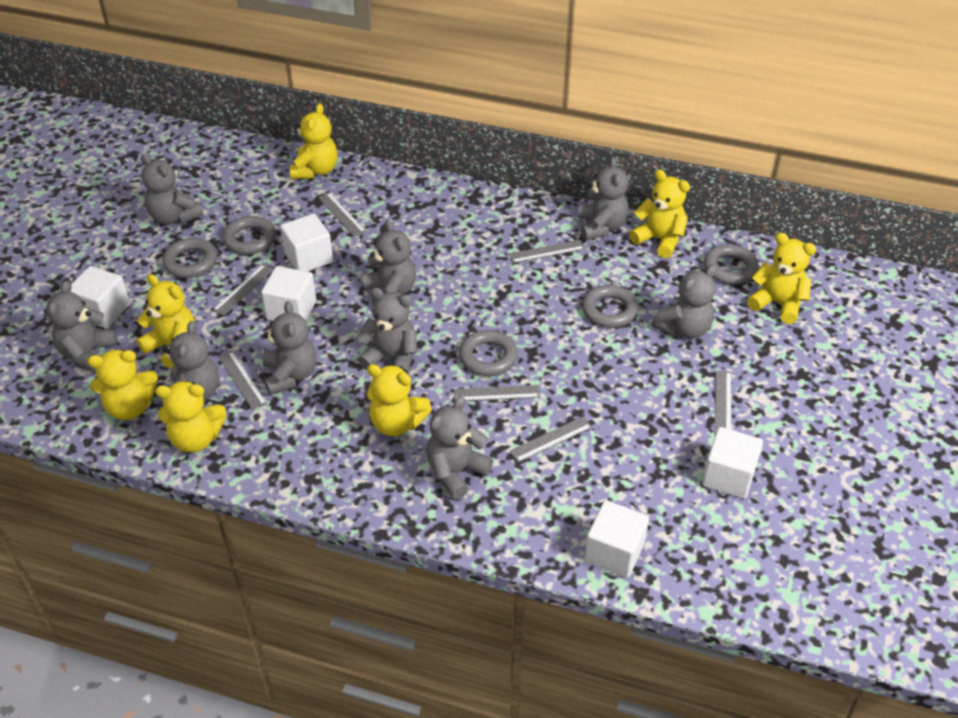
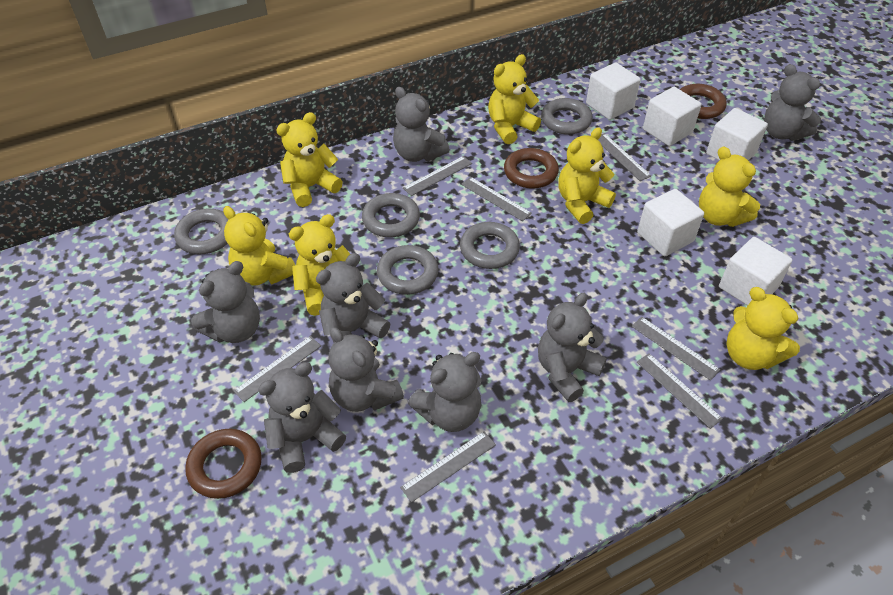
brown ring: none = 0 -> [185,429,262,499] [504,148,559,189] [680,84,727,119] = 3
grey teddy bear: [46,281,117,373] [141,154,203,224] [162,321,219,405] [263,301,317,395] [357,288,417,375] [362,220,416,304] [426,397,493,500] [578,157,629,240] [652,265,717,339] = 9 -> [191,261,260,343] [258,362,346,473] [316,253,390,342] [328,327,404,412] [393,87,450,162] [408,352,482,432] [538,293,607,402] [764,64,821,140] = 8

